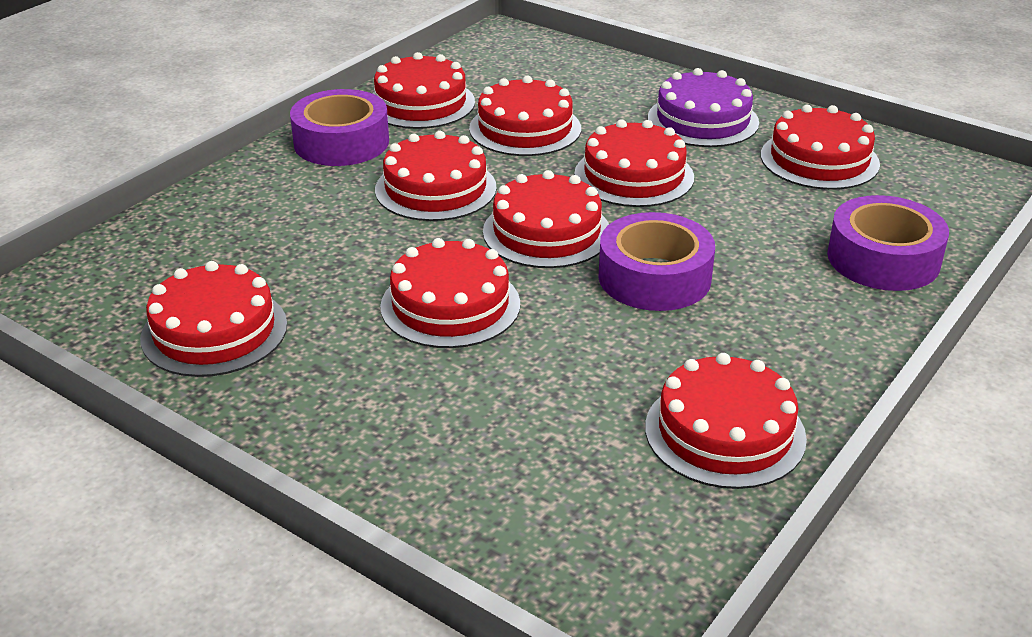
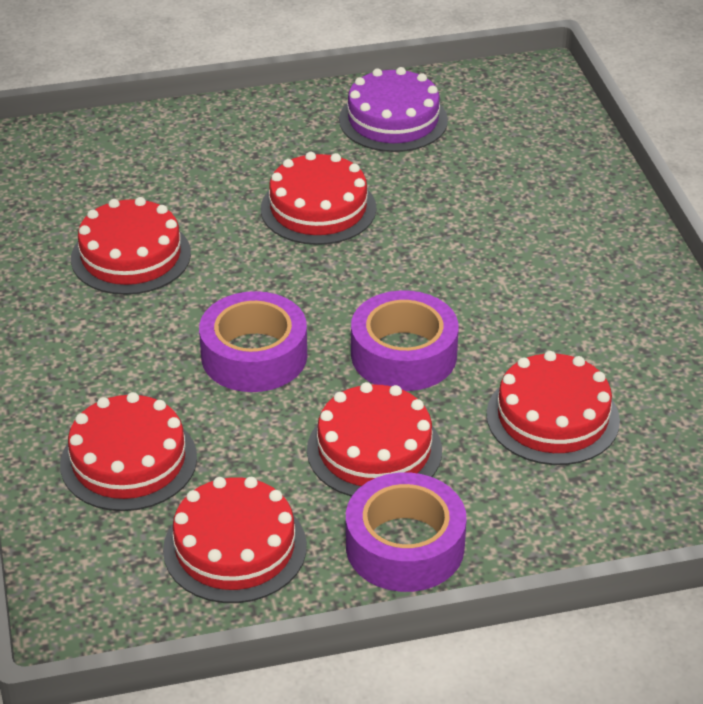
red cake: [140,261,287,377] [372,52,475,129] [375,131,497,221] [380,238,520,348] [469,76,581,156] [483,170,609,268] [574,119,694,207] [645,353,807,489] [761,105,880,190] = 9 -> [60,392,197,511] [71,197,191,295] [163,477,307,603] [261,152,376,245] [307,382,442,497] [486,351,620,465] = 6

